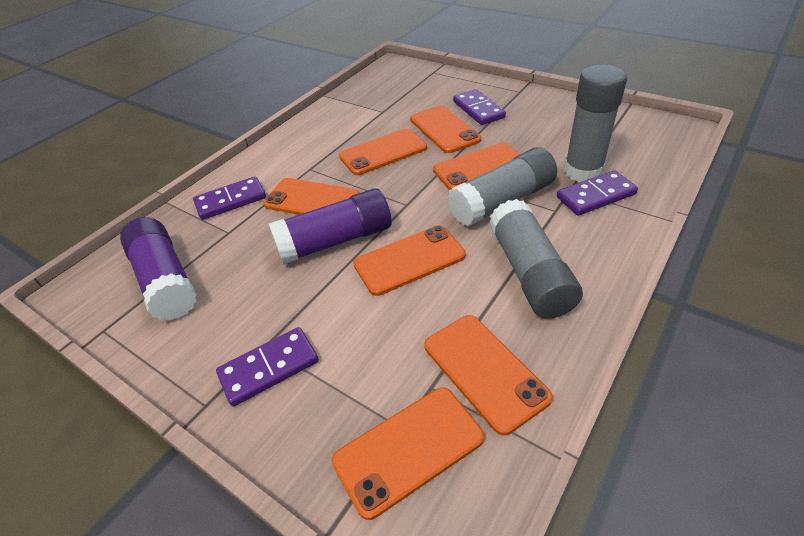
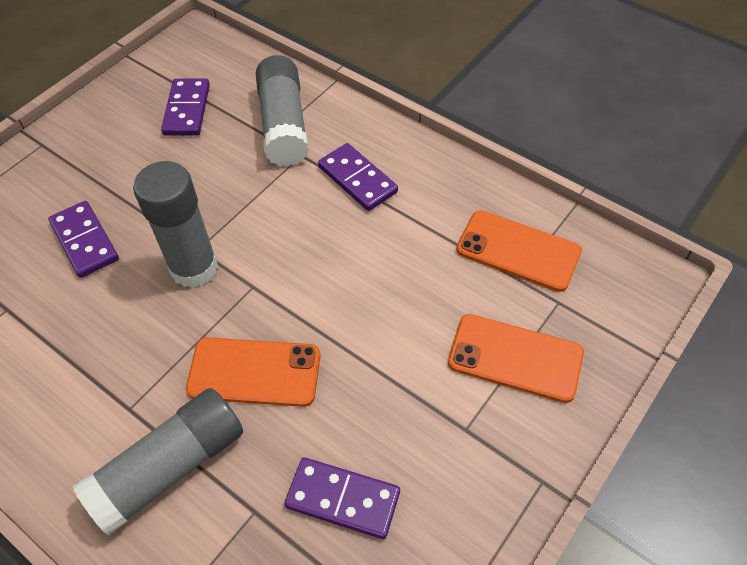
orange phone: [263,178,360,215] [332,387,484,520] [339,129,427,175] [353,225,466,296] [410,106,481,153] [424,315,553,435] [433,143,520,190] = 7 -> [186,338,320,407] [448,314,584,403] [456,210,582,292] = 3
purple glue stick: [120,217,197,321] [269,188,391,265] = 2 -> none = 0

